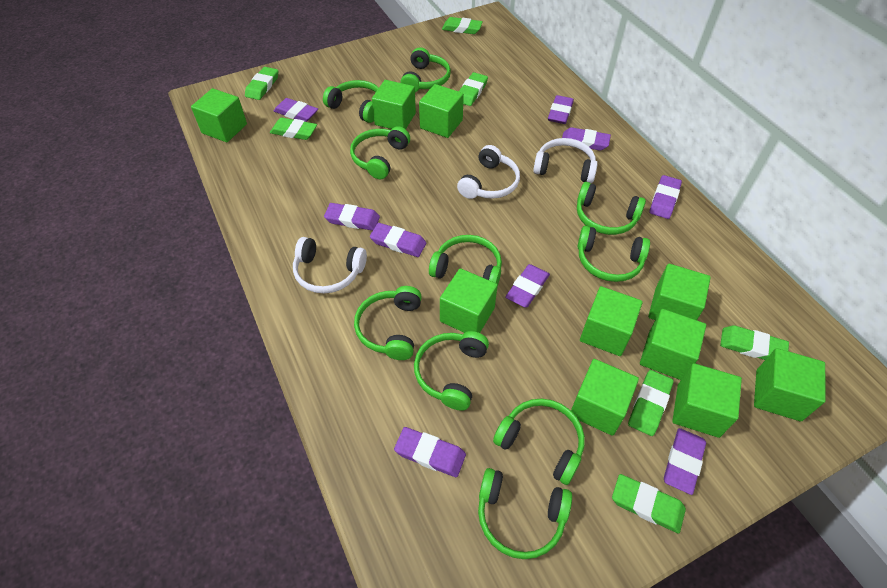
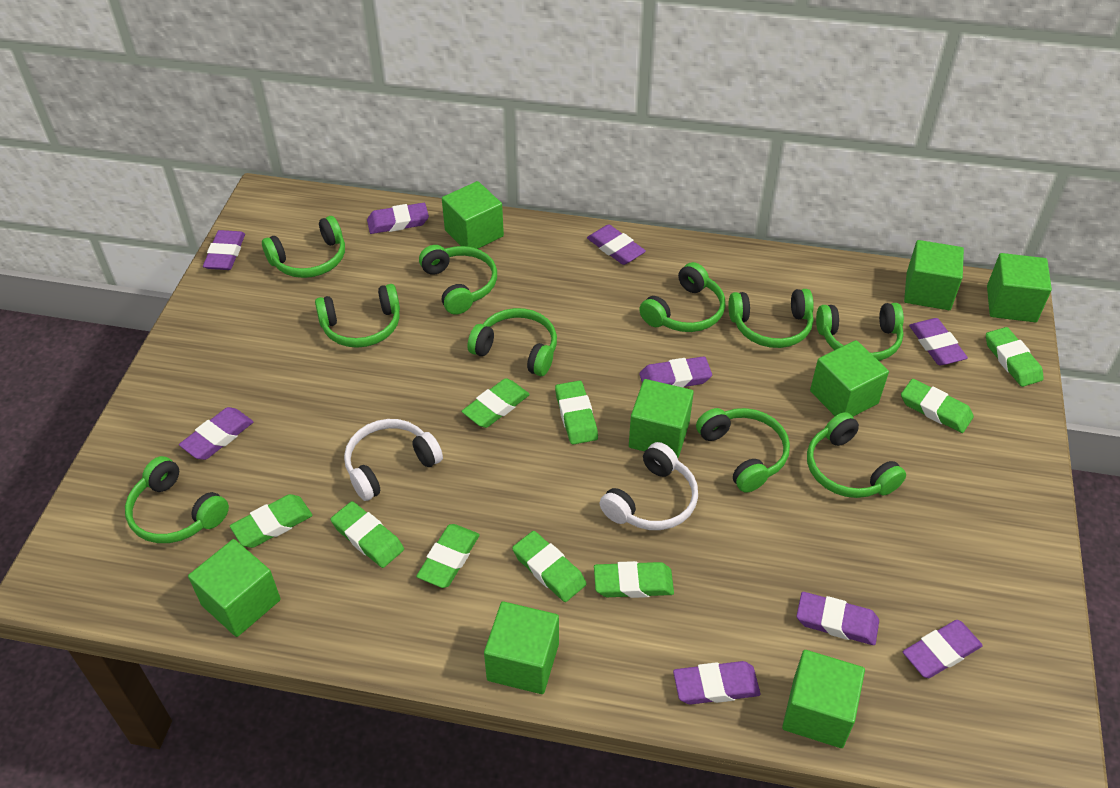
green cube: [191,88,247,142] [372,80,416,129] [419,84,464,138] [440,268,498,333] [571,359,639,436] [580,286,643,356] [640,309,706,380] [648,264,711,320] [672,363,742,438] [754,348,825,421] = 10 -> [188,539,281,637] [442,181,504,249] [484,601,559,694] [629,379,694,458] [782,650,865,748] [810,340,889,417] [904,240,964,310] [987,253,1052,322] = 8
green eraser: [245,67,279,100] [270,118,317,140] [442,17,483,34] [459,72,488,106] [612,474,686,534] [628,370,674,436] [720,325,789,360] = 7 -> [230,494,313,548] [330,501,404,568] [416,524,480,588] [462,378,530,428] [512,531,587,602] [555,381,598,444] [594,561,674,598] [901,379,974,433] [986,327,1044,387] = 9
white headphones: [293,237,367,294] [457,145,520,199] [533,138,598,183] = 3 -> [344,419,443,501] [600,442,698,530] = 2

